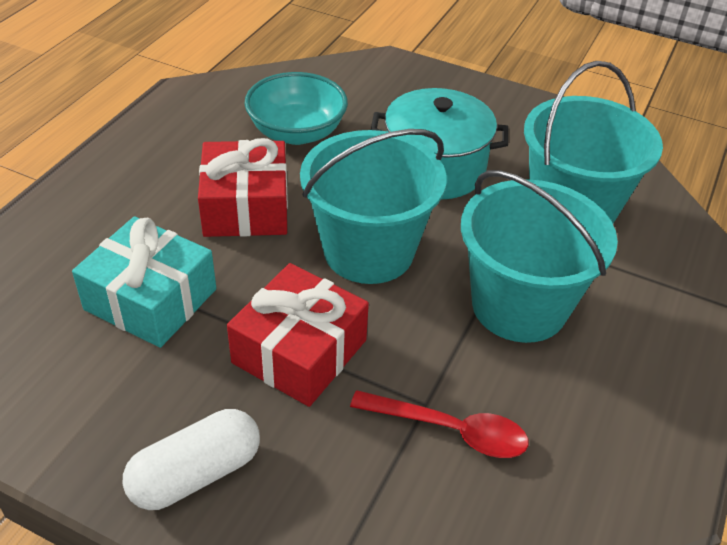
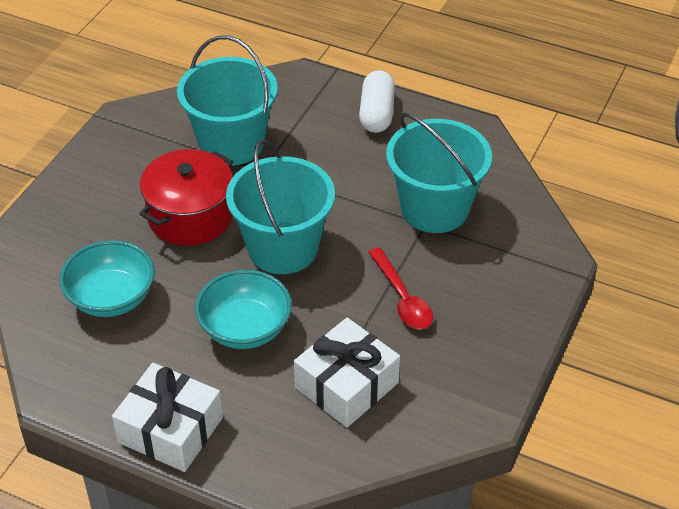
red gift: [198,138,288,237] [227,263,369,407] = 2 -> none = 0
red pot: none = 0 -> [140,149,233,246] = 1
turquoise bowl: [244,72,348,145] = 1 -> [59,240,155,317] [195,270,292,349] = 2
turquoise gift: [72,216,216,348] = 1 -> none = 0
turquoise pot: [371,88,508,199] = 1 -> none = 0
white gift: none = 0 -> [112,363,223,472] [294,318,400,427] = 2

